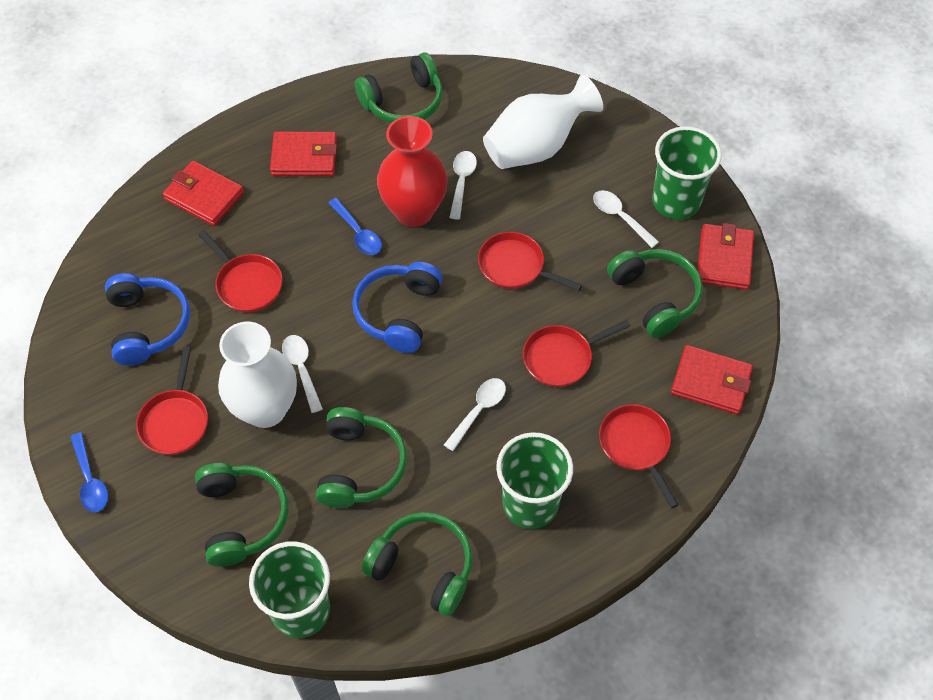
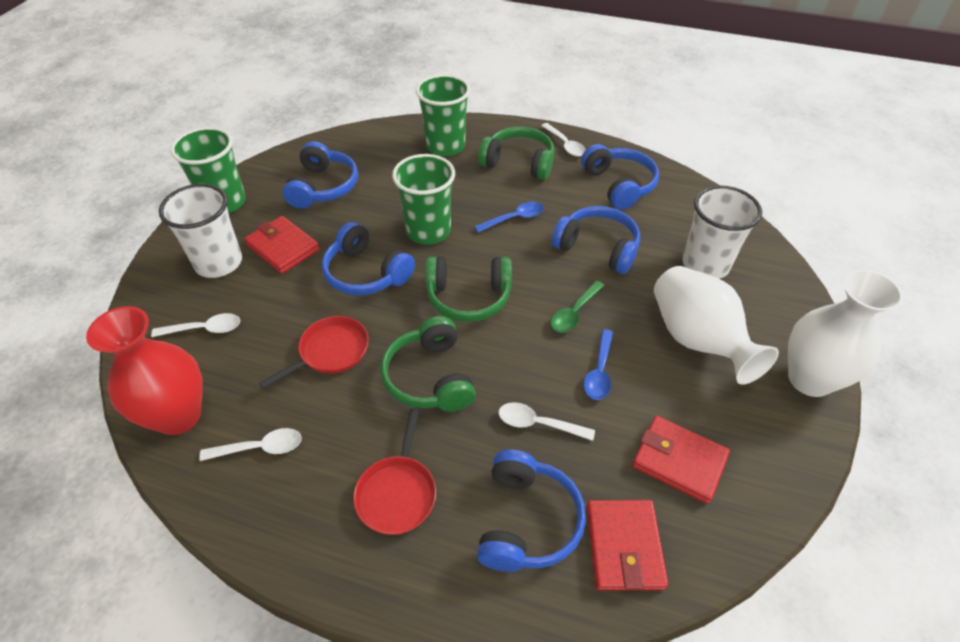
blue headphones: [105,273,190,366] [352,262,442,353] = 2 -> [282,141,358,209] [322,222,415,295] [477,450,586,572] [552,206,640,274] [581,144,659,210] = 5
green headphones: [195,463,289,567] [316,407,407,508] [355,53,443,123] [362,512,473,616] [607,249,703,338] = 5 -> [381,316,476,412] [425,256,512,322] [478,127,554,180] = 3
green spoon: none = 0 -> [551,281,605,332] = 1
red pan: [136,347,208,455] [198,231,283,312] [478,232,582,291] [523,320,630,387] [599,404,679,508] = 5 -> [259,316,369,389] [353,408,436,535] = 2
red wallet: [163,161,244,226] [270,132,337,176] [671,345,753,414] [697,223,754,290] = 4 -> [244,216,320,274] [586,500,668,591] [632,416,730,504] = 3
white cup: none = 0 -> [159,184,242,278] [682,186,762,279] = 2

